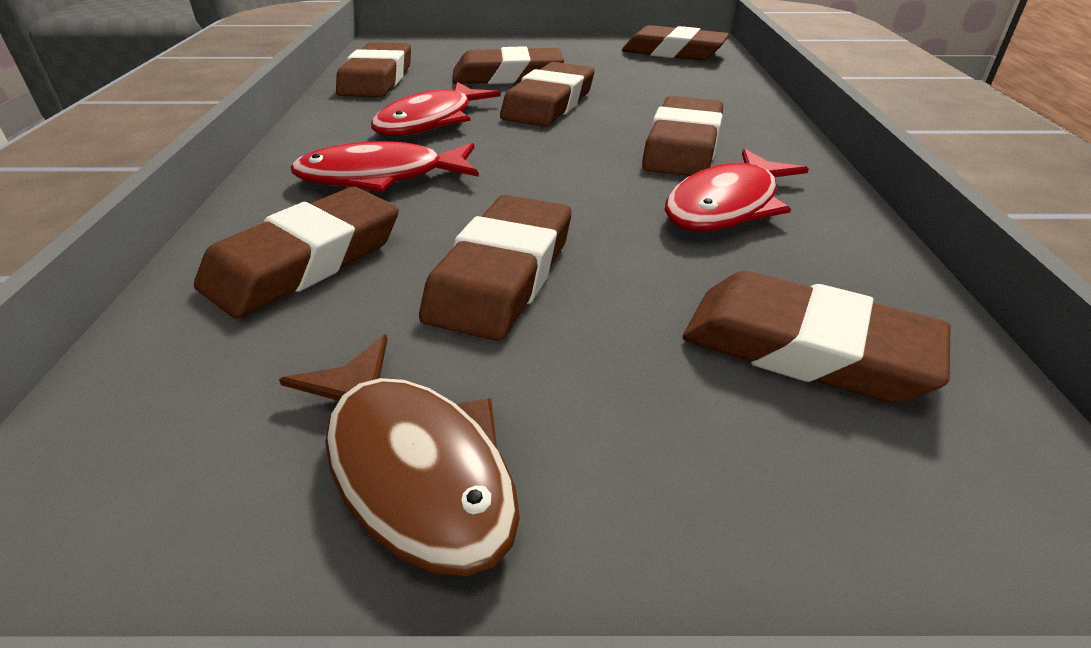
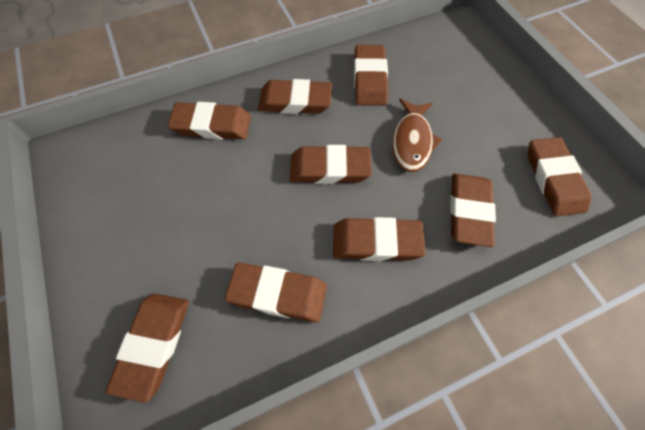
brown eraser: [194,187,399,319] [336,42,411,97] [419,195,571,341] [453,46,564,84] [500,62,594,127] [622,25,730,61] [642,96,723,176] [683,271,951,403] = 8 -> [105,293,189,403] [168,102,251,139] [225,262,327,322] [258,79,332,114] [290,145,372,184] [333,217,425,261] [354,45,388,106] [450,174,496,247] [528,137,591,216] = 9
red fish: [290,141,479,192] [371,82,501,136] [665,149,809,231] = 3 -> none = 0

